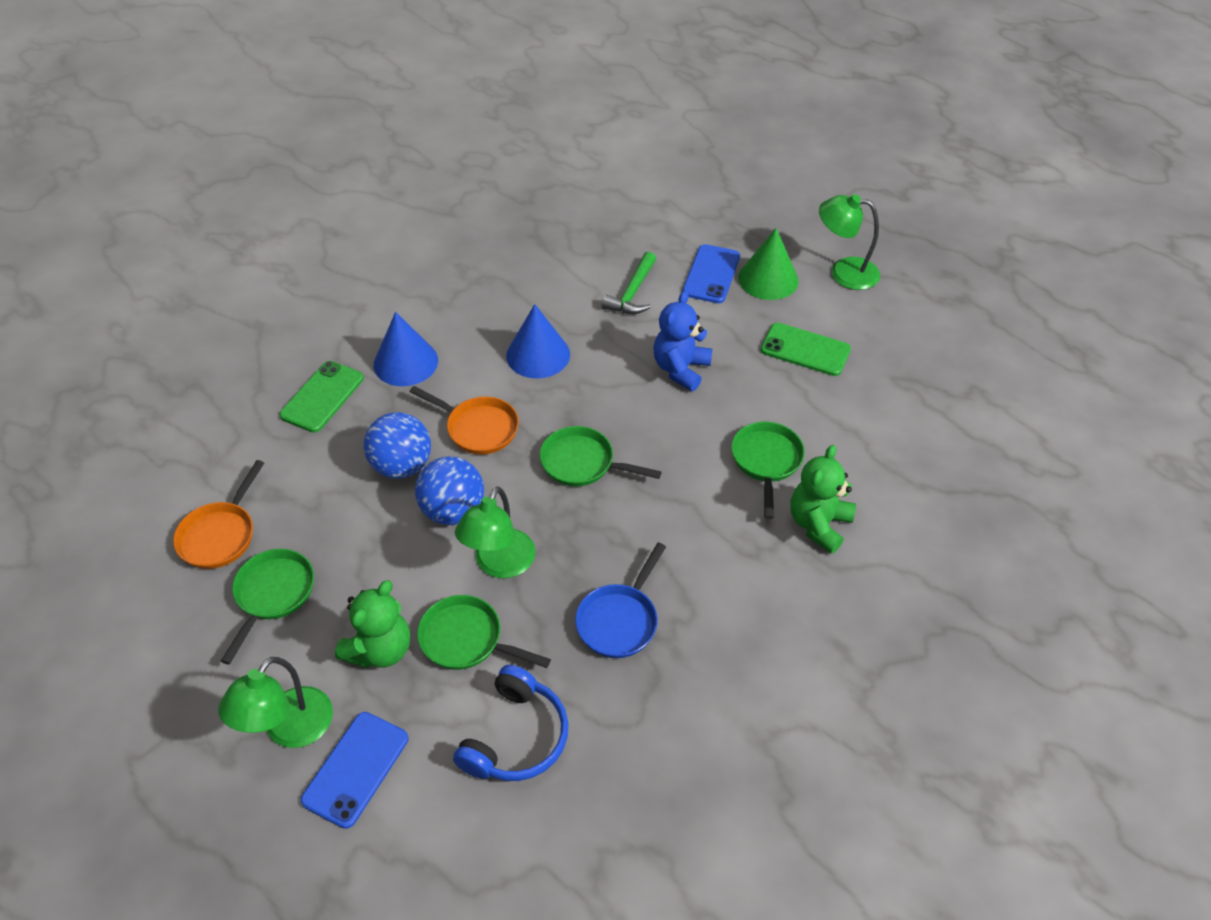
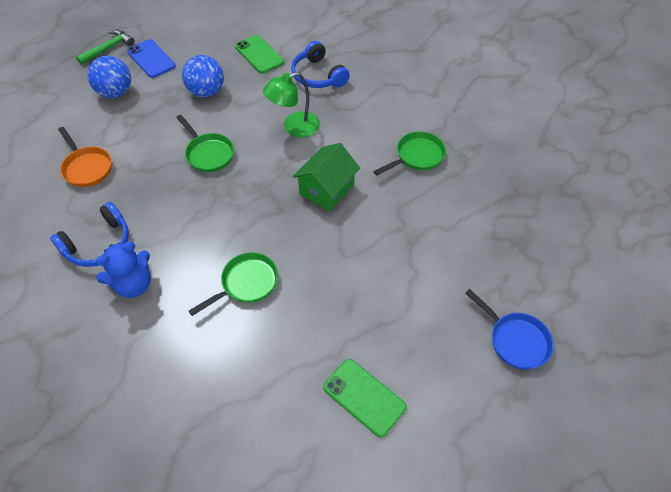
blue cone: [374,312,438,386] [506,304,570,379] = 2 -> none = 0
blue headphones: [453,665,568,781] = 1 -> [50,202,129,267] [291,41,350,88] = 2
blue phone: [301,712,408,829] [682,244,740,303] = 2 -> [127,39,176,78] = 1
green cone: [738,228,799,300] = 1 -> none = 0
green house: none = 0 -> [293,143,360,211] = 1
green lamp: [218,657,333,748] [455,487,535,578] [819,194,880,290] = 3 -> [263,72,320,138] = 1
green pan: [221,549,314,665] [417,595,551,670] [540,426,661,487] [731,422,805,519] = 4 -> [176,115,234,172] [189,252,278,316] [373,131,446,176] = 3
green teddy bear: [335,580,410,668] [791,445,856,554] = 2 -> none = 0
orange pan: [173,460,264,569] [409,386,519,455] = 2 -> [58,127,112,187] = 1

